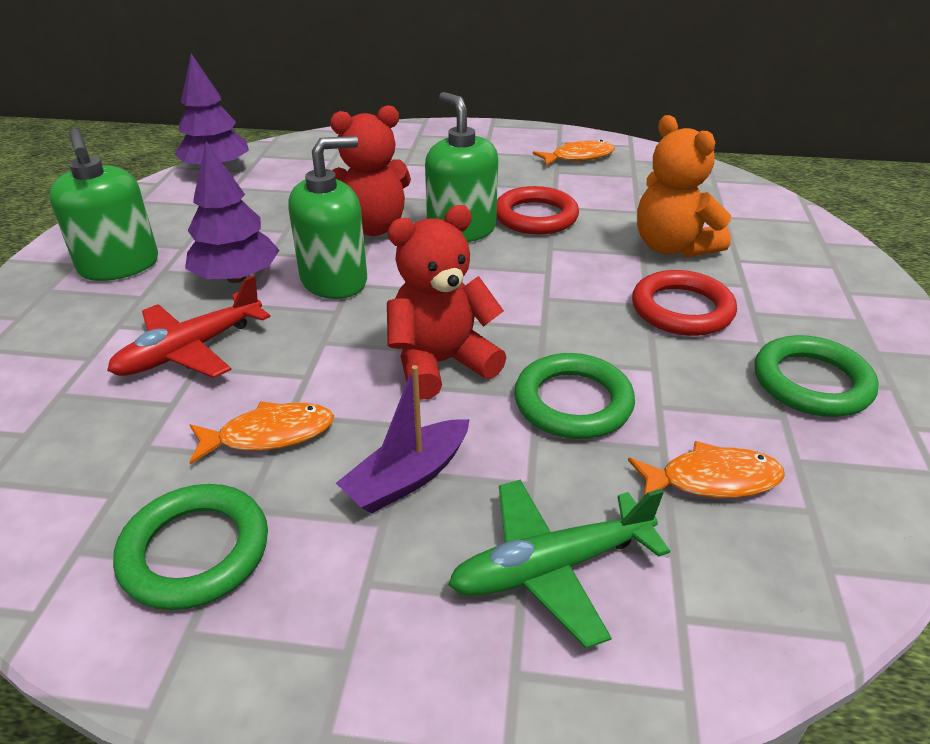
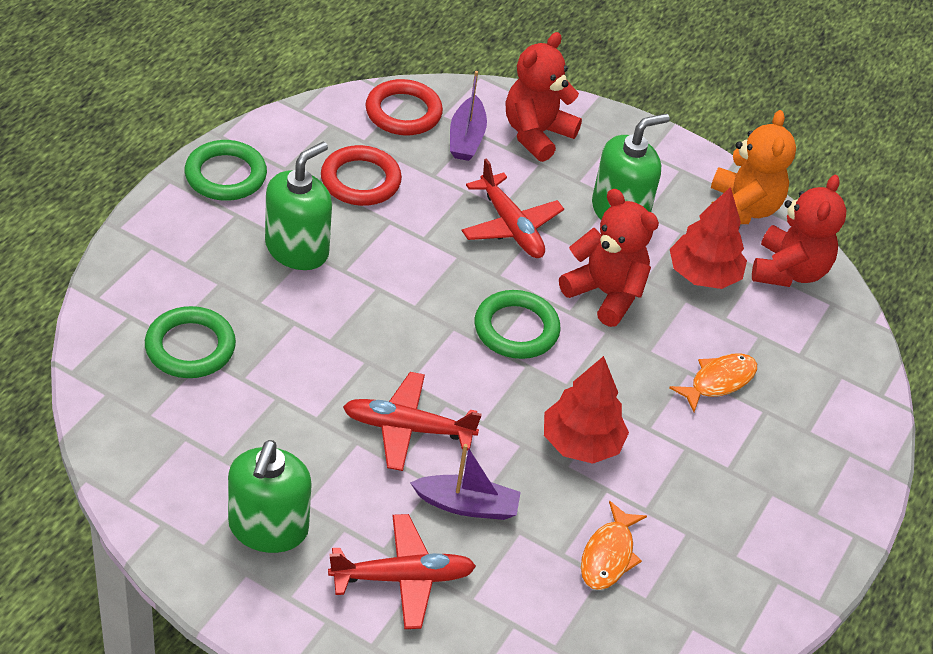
green plane: [448,480,670,648] = 1 -> none = 0
orange fish: [190,401,334,464] [533,140,615,166] [628,441,785,498] = 3 -> [581,501,647,590] [669,353,757,412] = 2
purple boat: [336,365,470,514] = 1 -> [410,444,521,520] [450,71,487,161] = 2
purple tree: [174,53,249,164] [185,141,279,283] = 2 -> none = 0
red plane: [107,275,271,378] = 1 -> [328,514,476,629] [343,372,482,471] [462,158,564,258] = 3
red teddy bear: [330,105,411,236] [387,205,506,400] = 2 -> [506,32,582,162] [559,189,659,327] [752,175,846,287] = 3
red tree: none = 0 -> [544,356,629,464] [670,187,747,289] = 2

